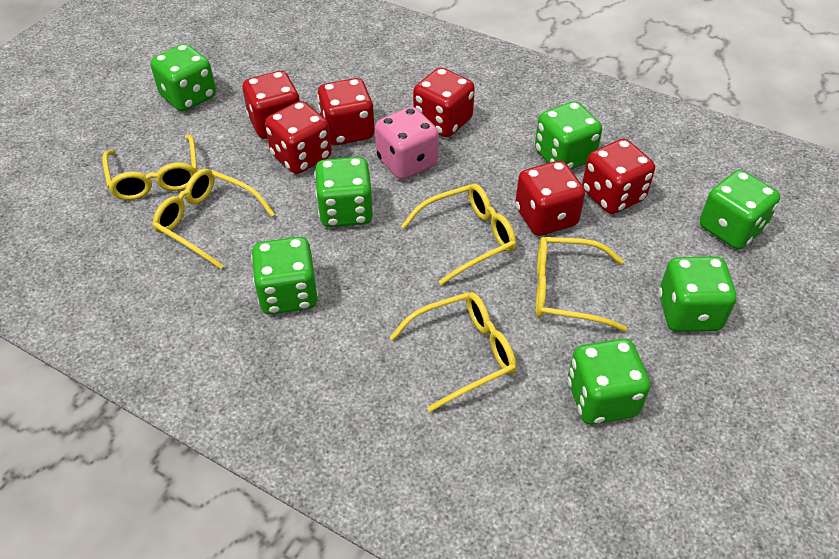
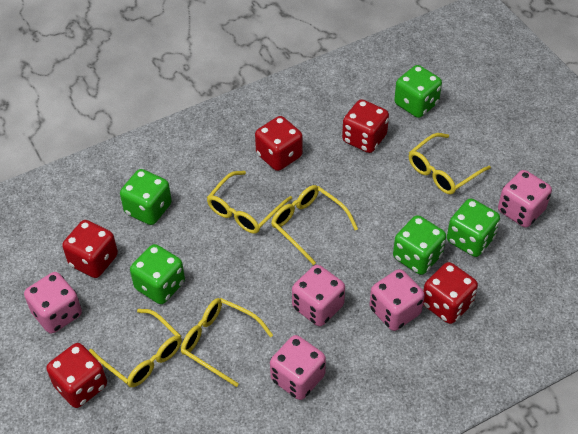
green dice: [150,44,216,112] [251,237,318,315] [315,157,374,227] [535,101,602,170] [567,338,650,425] [659,257,737,332] [700,170,780,249] = 7 -> [120,169,172,225] [130,244,185,304] [393,215,446,275] [394,65,442,118] [447,198,500,257] = 5
pink dice: [375,107,439,180] = 1 -> [24,272,82,334] [270,335,326,400] [292,265,345,326] [370,269,425,331] [498,170,552,227] = 5
red dice: [243,71,300,139] [265,101,332,174] [317,78,374,145] [413,67,475,137] [515,161,585,236] [582,139,655,214] = 6 -> [46,343,107,408] [62,220,118,278] [255,116,303,171] [342,99,389,153] [423,262,478,324] = 5

